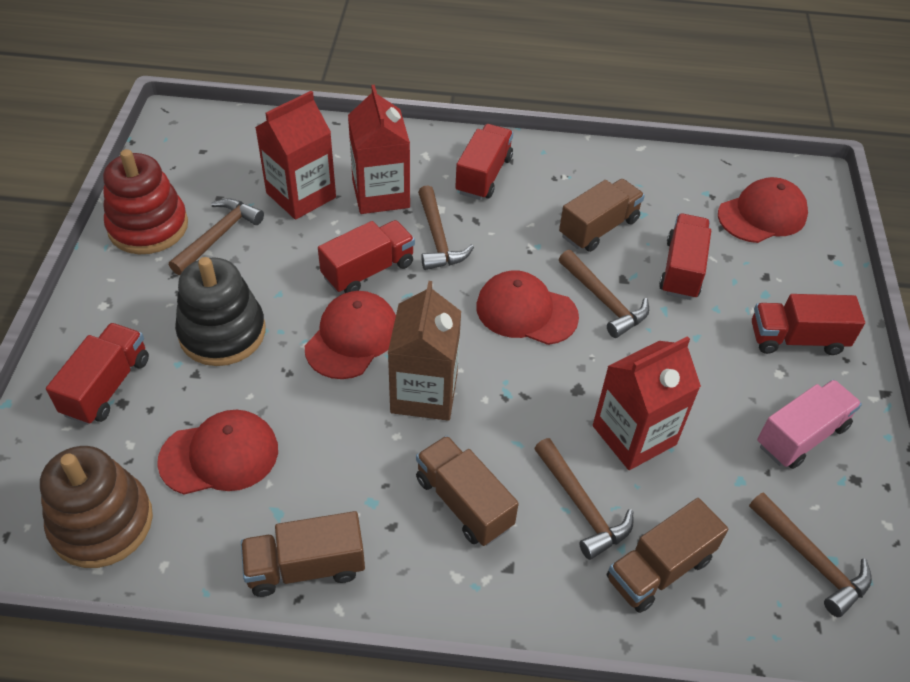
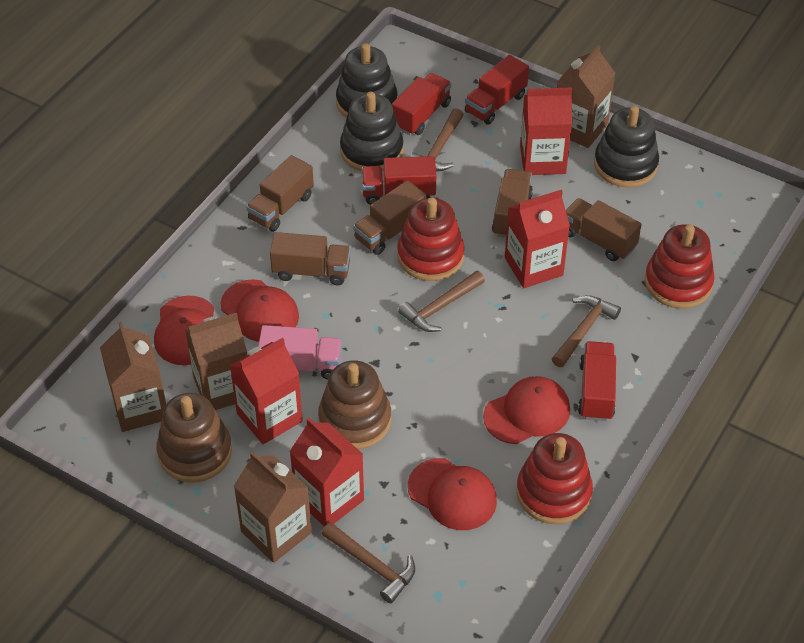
black stacking toy: [175,257,266,366] = 1 -> [336,43,397,118] [340,92,403,172] [594,106,659,187] = 3
brown carton: [388,281,461,421] = 1 -> [100,322,166,432] [185,312,247,410] [234,451,312,563] [557,45,615,148] = 4
brown hammer: [169,198,264,275] [418,185,474,270] [534,438,633,560] [559,250,649,338] [749,492,872,617] = 5 -> [322,522,415,603] [398,271,485,332] [410,108,464,171] [552,295,621,367] = 4
brown stacking toy: [40,446,153,568] = 1 -> [157,393,232,483] [318,361,391,449] = 2
brown truck: [241,511,365,597] [416,436,519,546] [559,179,645,252] [607,498,728,613] = 4 -> [246,155,314,232] [270,232,351,285] [353,180,426,255] [492,169,533,238] [566,198,642,261] = 5
red carton: [255,91,336,220] [348,85,410,214] [593,336,701,470] = 3 -> [230,338,303,444] [290,418,364,527] [505,190,570,288] [520,87,572,175] = 4
red stacking toy: [103,149,188,254] = 1 -> [397,197,465,281] [516,433,593,524] [645,224,715,309] = 3
red truck: [46,323,149,425] [318,220,415,293] [455,124,513,200] [659,214,711,300] [752,294,865,355] = 5 -> [361,156,436,205] [392,73,451,135] [465,55,529,125] [578,341,616,421] = 4

